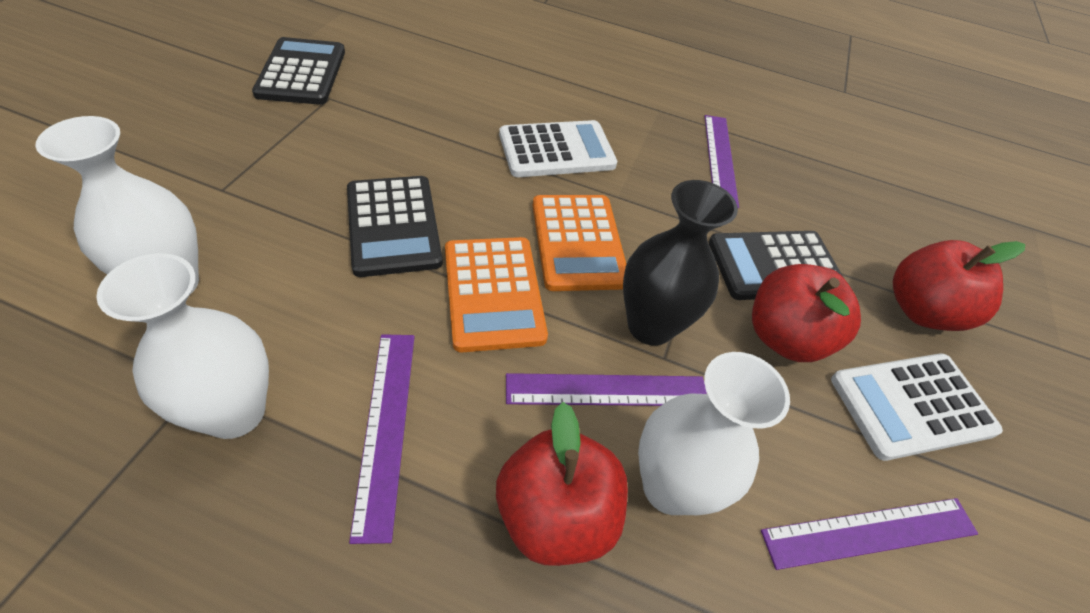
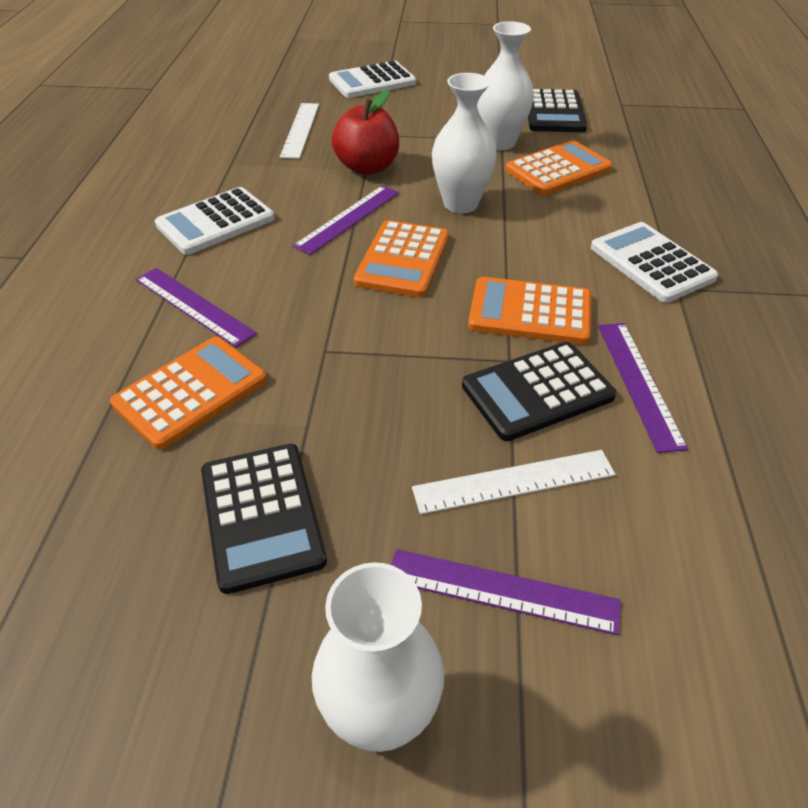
black vase: [623,180,738,346] = 1 -> none = 0
orange calculator: [445,237,548,352] [533,195,626,291] = 2 -> [110,337,267,450] [354,220,449,297] [468,277,592,345] [505,140,612,195] = 4
red apple: [496,402,628,566] [752,264,861,362] [893,240,1025,331] = 3 -> [332,90,399,175] = 1
white calculator: [499,120,617,177] [831,353,1003,461] = 2 -> [155,187,275,255] [329,61,416,98] [591,222,718,303] = 3
white ruler: none = 0 -> [280,103,319,159] [412,450,616,514] = 2

